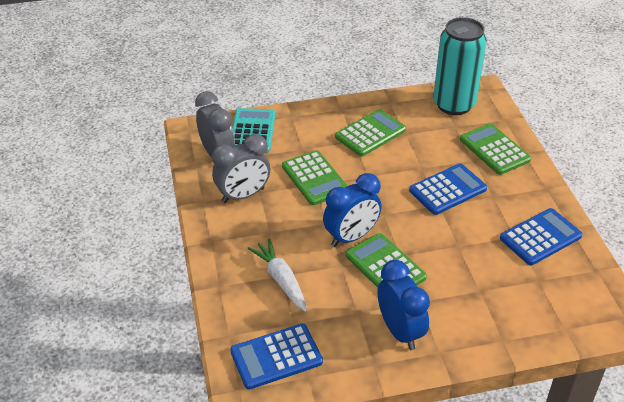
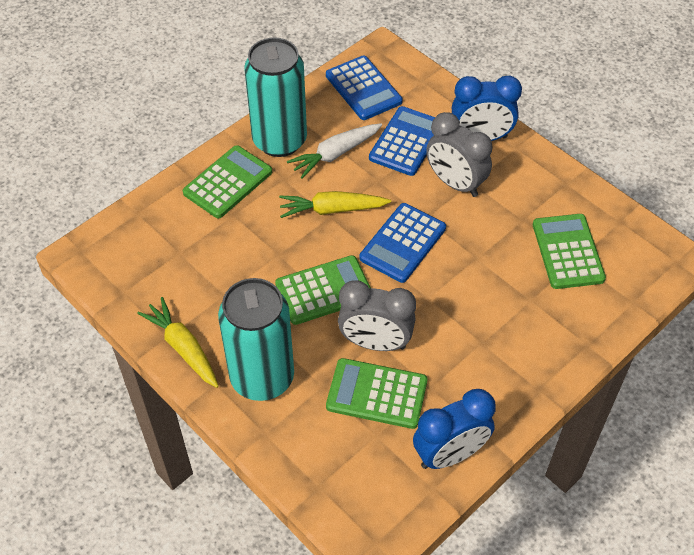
turquoise calculator: [232,108,275,153] = 1 -> none = 0
turquoise can: [433,17,487,115] = 1 -> [218,278,294,401] [244,38,307,157] = 2
yellow carrot: none = 0 -> [137,297,219,388] [279,191,391,218] = 2

